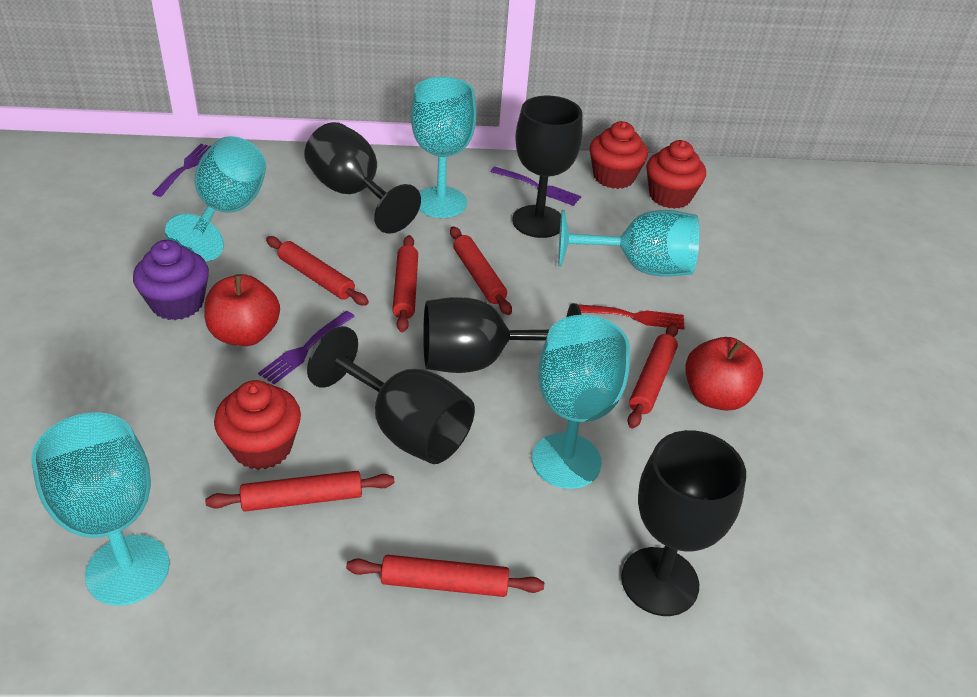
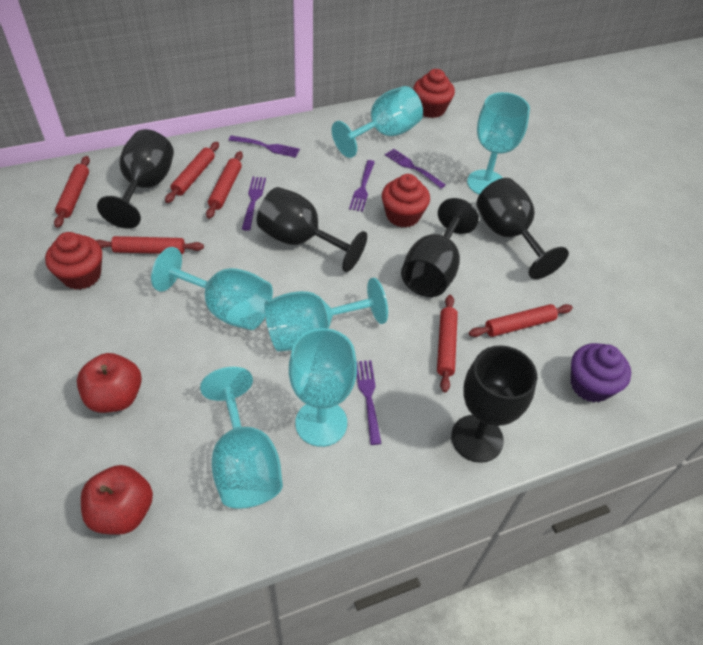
purple fork: [152,144,211,197] [258,311,355,384] [490,167,581,206] = 3 -> [229,135,300,158] [242,177,266,231] [349,160,375,212] [357,360,382,445] [385,149,446,189] = 5
red fork: [578,304,684,330] = 1 -> none = 0
turquoise goblet: [31,412,170,606] [165,136,266,261] [411,77,476,218] [532,315,630,489] [558,210,700,277] = 5 -> [151,247,273,330] [200,367,283,509] [264,278,388,352] [289,328,357,447] [332,86,423,158] [467,92,530,195] = 6

